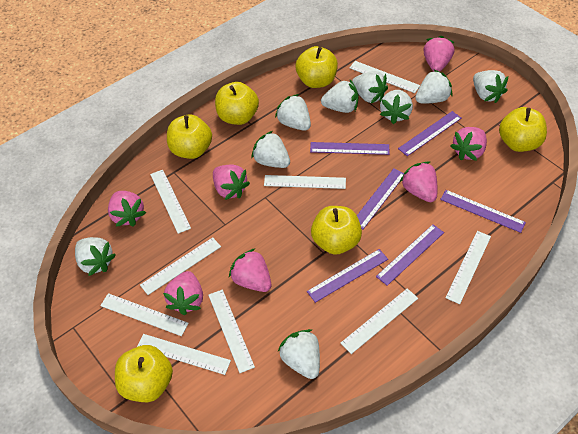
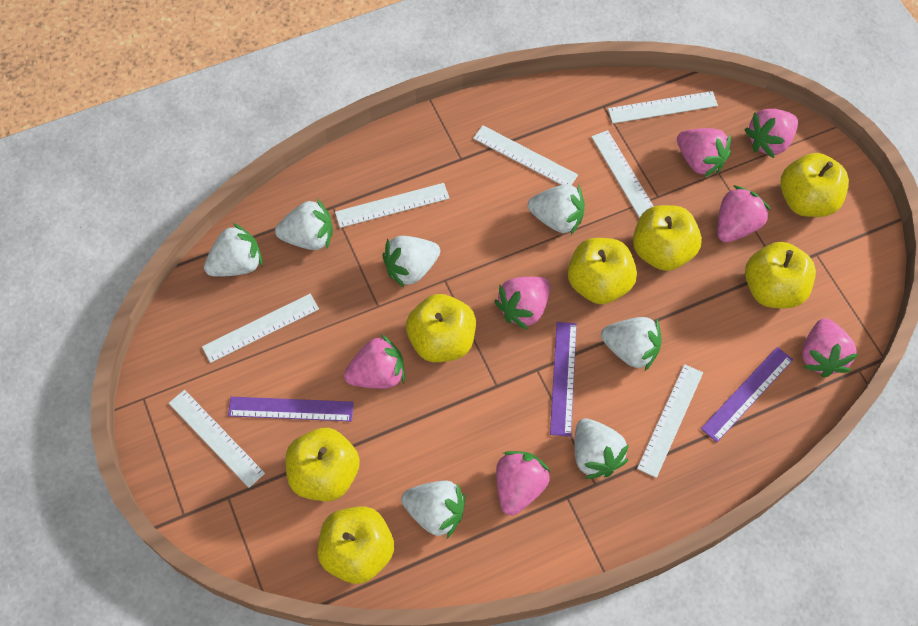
purple ruler: [307,249,388,303] [310,142,390,155] [357,168,404,229] [376,224,444,286] [398,111,462,156] [440,190,526,233] = 6 -> [228,397,354,422] [550,322,577,437] [701,347,793,442] = 3
white ruler: [100,293,189,336] [137,334,231,375] [140,237,221,295] [150,170,191,234] [208,289,255,373] [264,175,346,189] [341,288,418,354] [350,61,420,93] [445,231,491,304] = 9 -> [169,390,265,488] [202,294,319,363] [335,183,449,228] [473,125,578,185] [591,130,654,218] [608,91,718,124] [637,364,703,478] = 7
white strawberry: [75,237,116,276] [251,131,290,168] [275,94,311,131] [278,329,320,379] [321,80,359,113] [352,71,388,103] [380,90,413,124] [415,70,452,103] [473,70,508,103] = 9 -> [204,223,263,277] [275,198,333,250] [382,236,440,289] [401,481,465,539] [528,184,585,235] [574,418,629,479] [601,317,662,372] = 7
yellow apple: [115,345,173,402] [167,114,212,159] [215,82,259,125] [296,46,338,88] [311,206,362,255] [499,107,547,152] = 6 -> [285,428,360,501] [317,506,394,584] [406,294,476,362] [568,238,637,304] [633,205,702,271] [745,242,816,308] [780,153,849,217] = 7

